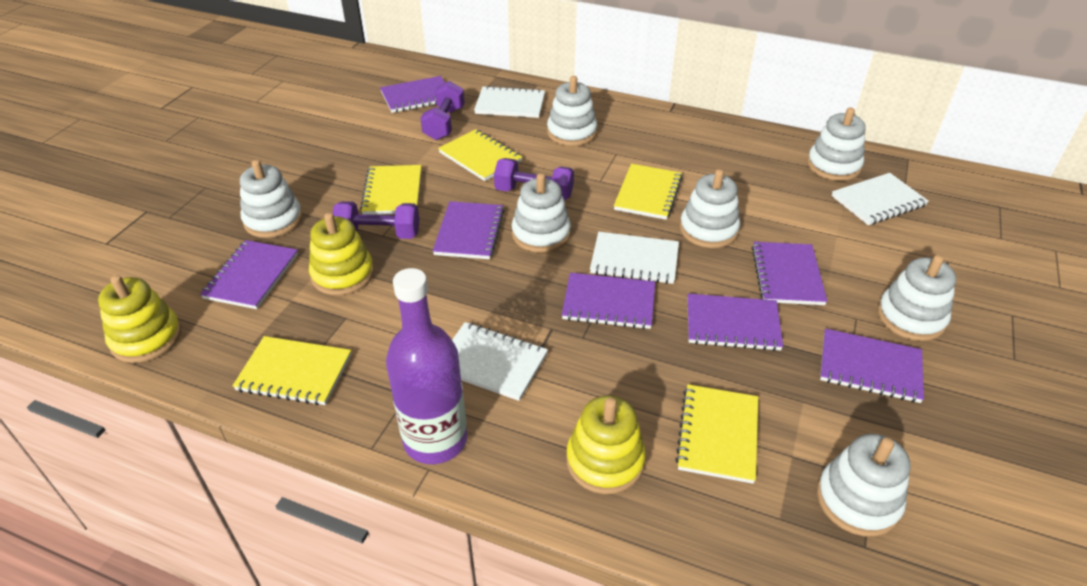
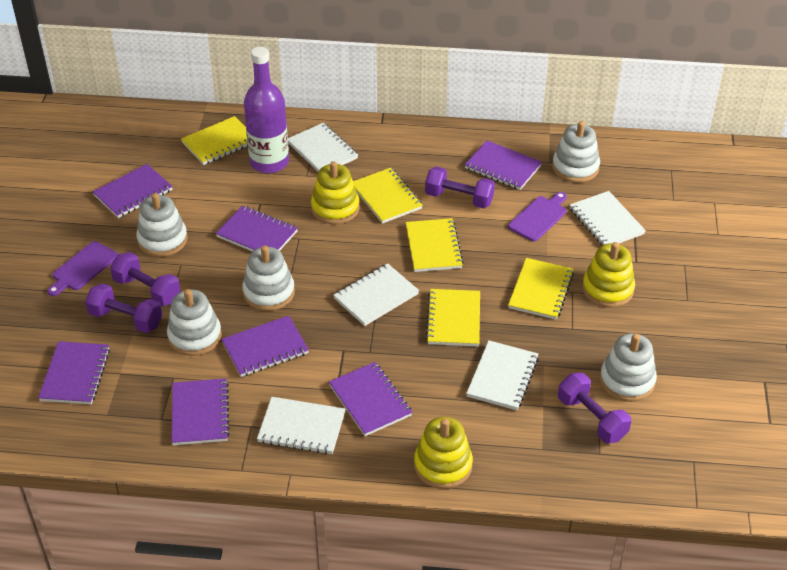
purple cutting board: none = 0 -> [47,241,118,296] [508,192,567,242] = 2
purple dumbbell: [333,201,419,239] [421,81,465,140] [494,158,574,200] = 3 -> [85,283,162,333] [110,252,180,306] [425,167,495,209] [558,373,631,443] = 4
white notebook: [452,322,548,401] [474,85,545,118] [590,232,679,284] [832,173,929,225] = 4 -> [257,397,345,454] [288,123,358,172] [333,263,419,326] [466,340,539,410] [570,191,646,246] = 5
white stacking toy: [240,160,302,238] [512,173,571,253] [547,76,597,146] [680,169,740,248] [807,108,866,181] [817,434,911,537] [877,255,956,341] = 7 -> [136,193,188,257] [167,289,222,356] [242,245,295,311] [552,121,600,183] [600,333,657,402] = 5

